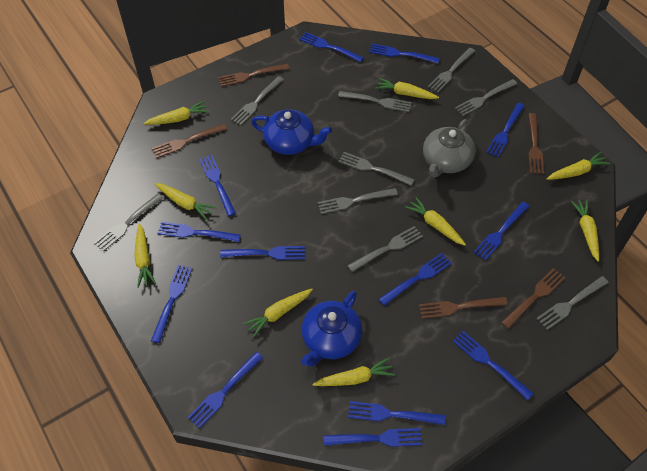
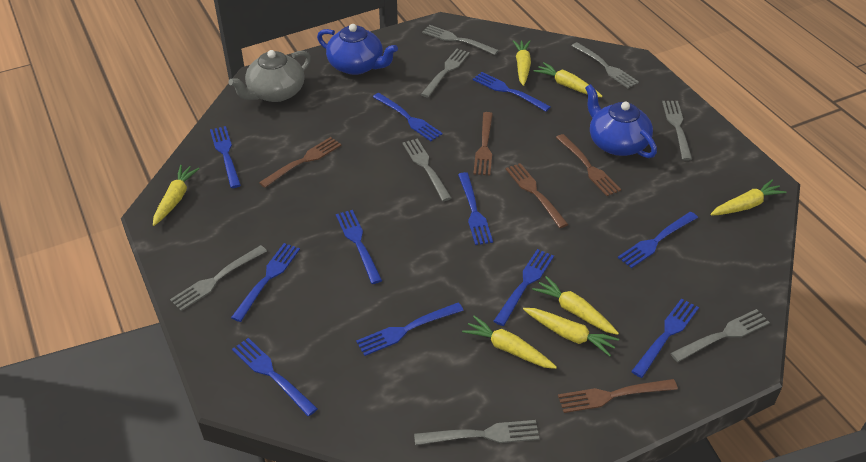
blue fork: [151,265,192,343] [157,221,241,242] [188,352,263,428] [199,155,236,216] [220,246,305,260] [299,32,364,62] [324,428,422,447] [348,401,445,425] [369,43,440,63] [379,253,452,306] [453,331,534,400] [473,202,530,261] [486,103,525,158] = 13 -> [210,126,241,188] [231,243,300,322] [232,338,318,416] [336,210,382,284] [356,302,464,356] [373,93,443,141] [458,172,493,245] [473,72,551,112] [494,249,554,326] [618,212,698,268] [631,298,699,378] = 11
grey fork: [94,193,164,252] [231,76,284,125] [318,188,398,214] [338,91,412,112] [338,152,414,186] [347,226,423,272] [428,48,475,93] [455,79,517,116] [536,276,609,330] = 9 -> [170,245,267,311] [402,138,452,201] [414,420,540,445] [421,49,470,98] [422,25,499,55] [571,42,639,89] [662,101,692,161] [670,309,770,362] = 8
yellow carrot: [134,223,156,288] [143,101,209,125] [155,183,216,220] [243,289,313,338] [312,358,395,386] [375,78,439,99] [405,197,466,246] [547,152,610,180] [571,200,599,262] = 9 -> [153,165,200,226] [462,316,557,369] [513,40,531,86] [523,308,619,356] [532,276,619,335] [534,62,603,97] [710,180,787,216] = 7

